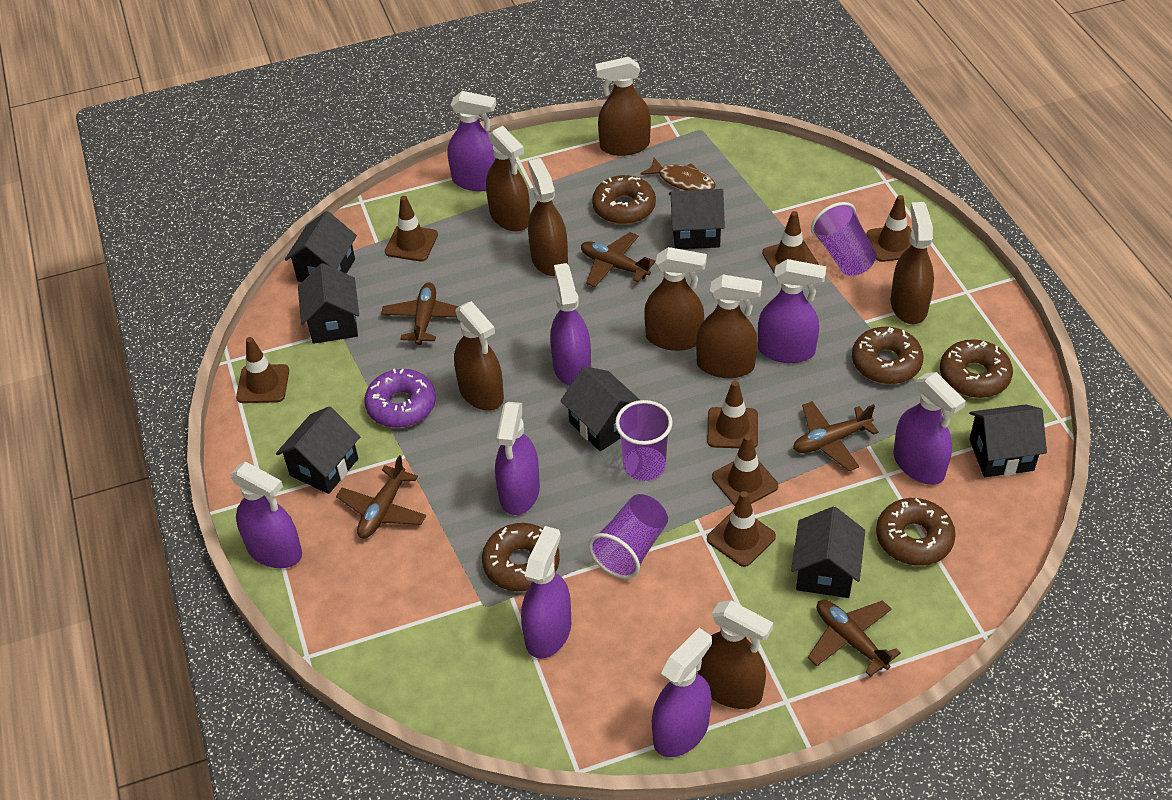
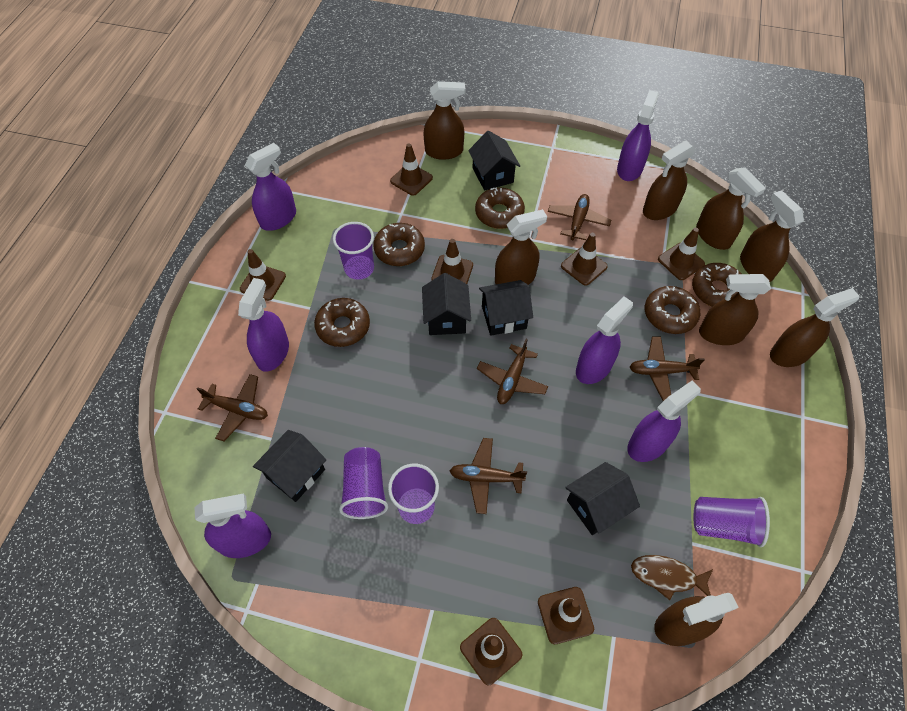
black house: [276,406,360,494] [285,211,357,282] [298,263,359,344] [561,366,640,451] [669,189,725,249] [791,506,865,598] [969,404,1047,477] = 7 -> [253,430,326,502] [422,273,471,335] [468,131,520,191] [479,280,533,336] [565,462,640,535] = 5
purple cup: [589,494,668,579] [615,400,673,481] [811,202,877,276] = 3 -> [333,222,374,280] [339,447,388,519] [388,464,439,524] [694,497,770,547] = 4
purple donut: [364,369,436,428] = 1 -> none = 0
purple spray bottle: [230,462,302,568] [448,91,496,191] [495,402,540,515] [521,526,571,659] [550,263,591,386] [652,628,712,757] [758,259,826,363] [893,372,966,485] = 8 -> [194,494,271,558] [238,278,289,372] [245,143,296,231] [576,296,633,384] [617,90,659,181] [627,380,701,462] = 6

